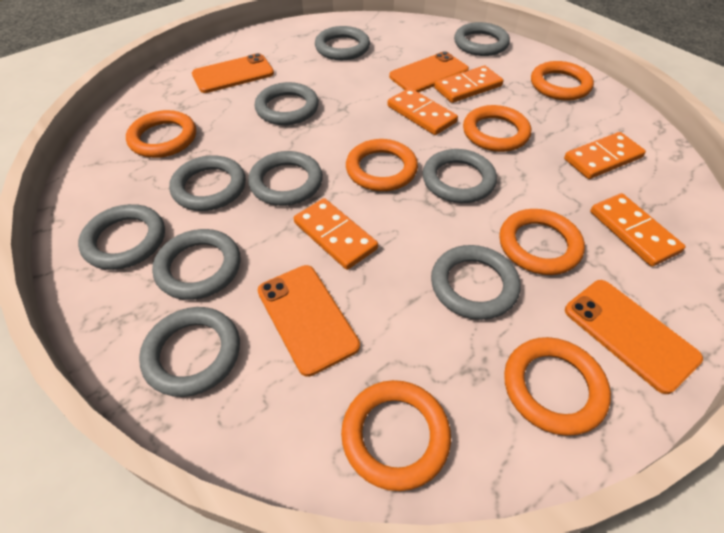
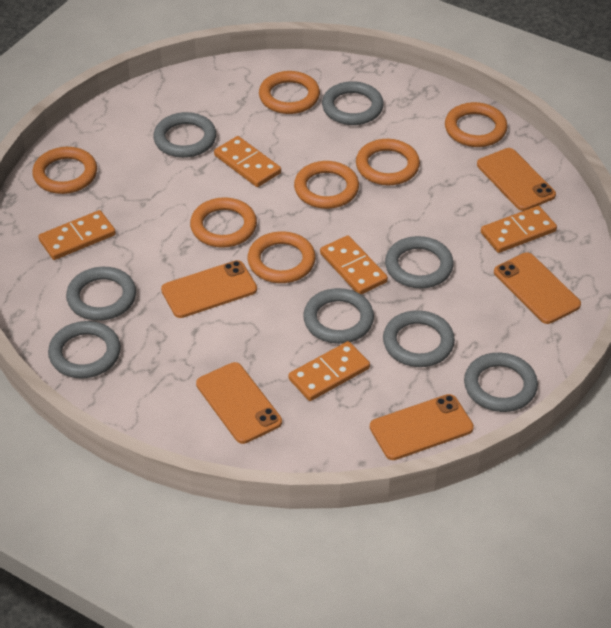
grey ring: [78,204,165,270] [139,307,240,397] [152,229,241,300] [169,155,246,211] [248,151,323,206] [254,82,319,125] [315,26,370,60] [423,149,497,203] [431,245,521,320] [454,22,510,56] = 10 -> [48,321,121,378] [66,267,136,321] [153,112,216,158] [303,288,374,344] [322,81,384,125] [383,310,455,367] [385,236,454,288] [464,353,538,412] = 8
orange phone: [192,53,274,93] [258,265,360,377] [389,51,469,92] [565,280,703,394] = 4 -> [161,260,257,318] [196,362,282,444] [370,394,474,460] [477,148,556,211] [494,253,581,324] = 5

